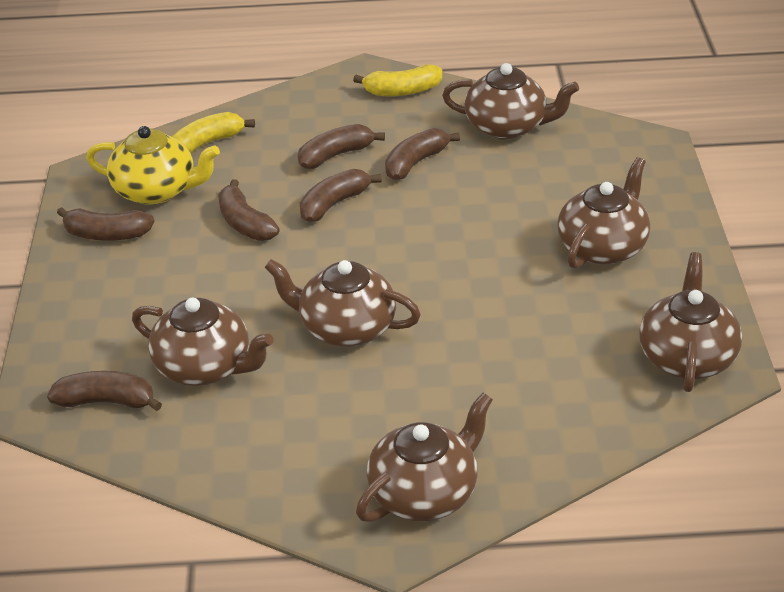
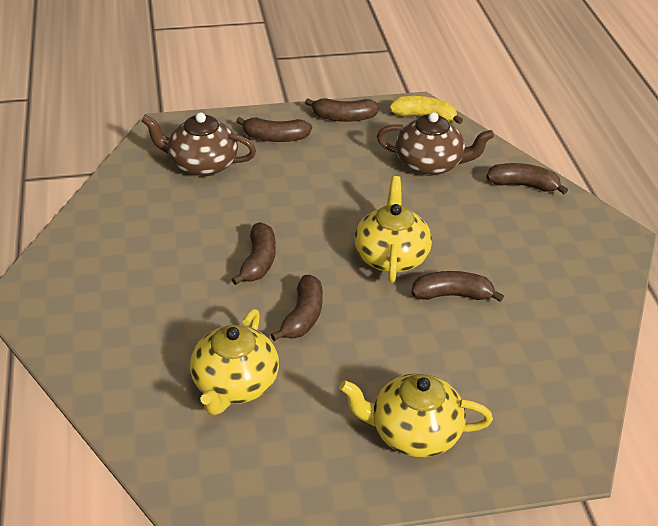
brown teapot: [132,298,274,386] [265,259,421,347] [356,393,493,522] [442,63,579,140] [557,157,650,269] [639,252,742,392] = 6 -> [142,112,256,177] [377,112,494,176] = 2
yellow banana: [172,112,255,153] [353,64,442,96] = 2 -> [389,96,463,124] = 1
yellow teapot: [86,126,220,205] = 1 -> [190,309,279,415] [339,373,493,457] [354,176,432,283] = 3

